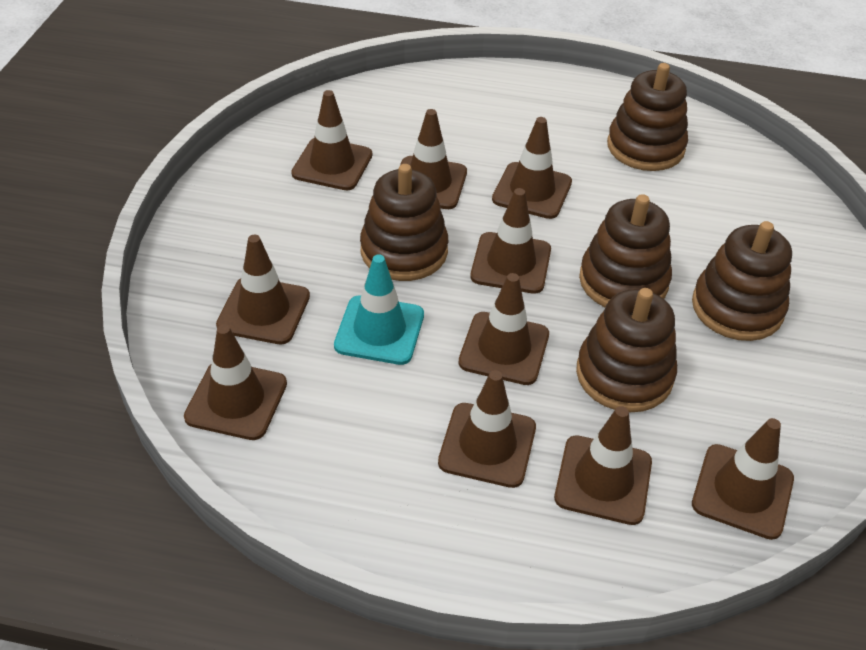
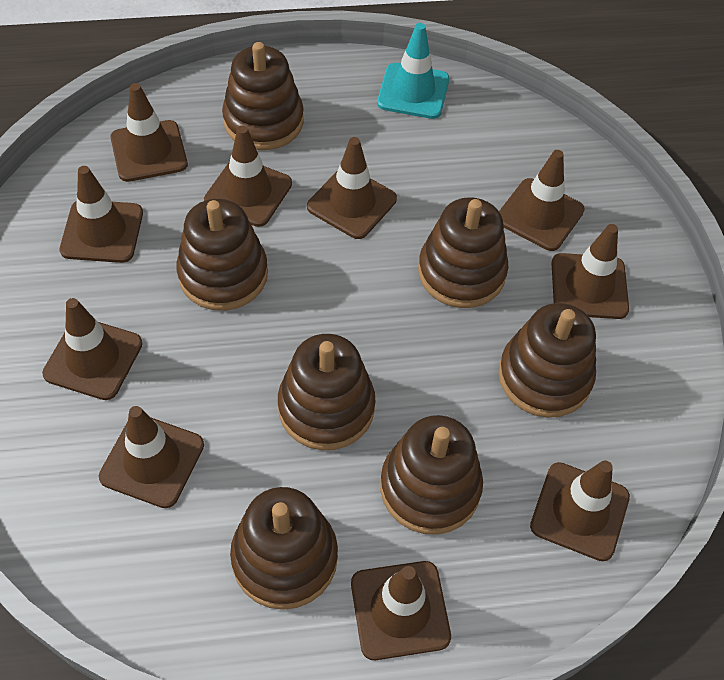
brown stacking toy: [360,164,448,281] [576,288,677,412] [579,194,672,307] [607,63,688,171] [692,221,792,341] = 5 -> [176,199,268,311] [222,42,304,150] [230,487,338,610] [278,334,375,450] [380,415,483,535] [418,197,508,308] [498,303,596,418] = 7

